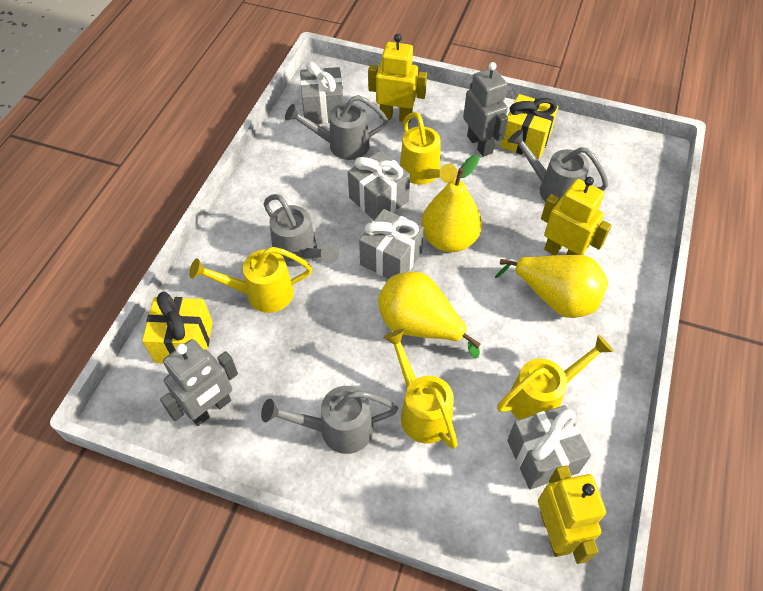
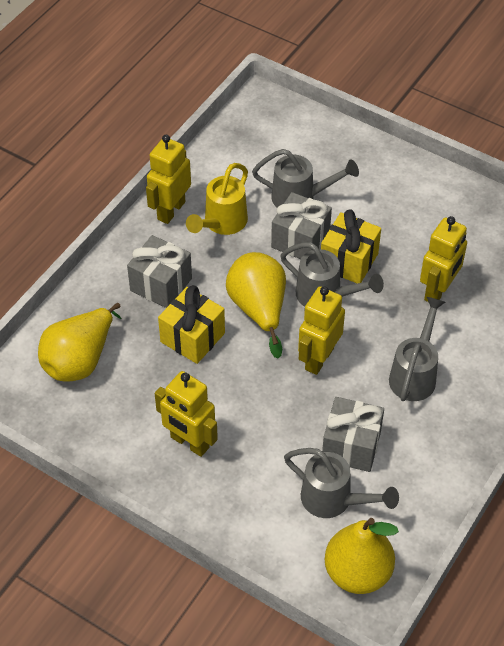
grey gift: [300,61,344,124] [348,150,410,220] [359,209,424,279] [507,405,591,489] = 4 -> [127,235,192,308] [271,192,332,259] [322,397,384,472] = 3
grey robot: [160,339,238,426] [463,62,508,157] = 2 -> none = 0
yellow robot: [368,34,427,123] [538,465,606,564] [541,177,612,255] = 3 -> [146,135,191,224] [155,371,218,457] [298,286,345,375] [420,216,467,302] = 4
yellow watering can: [189,247,312,313] [383,329,458,449] [400,112,457,185] [497,335,614,420] = 4 -> [186,163,248,235] = 1

